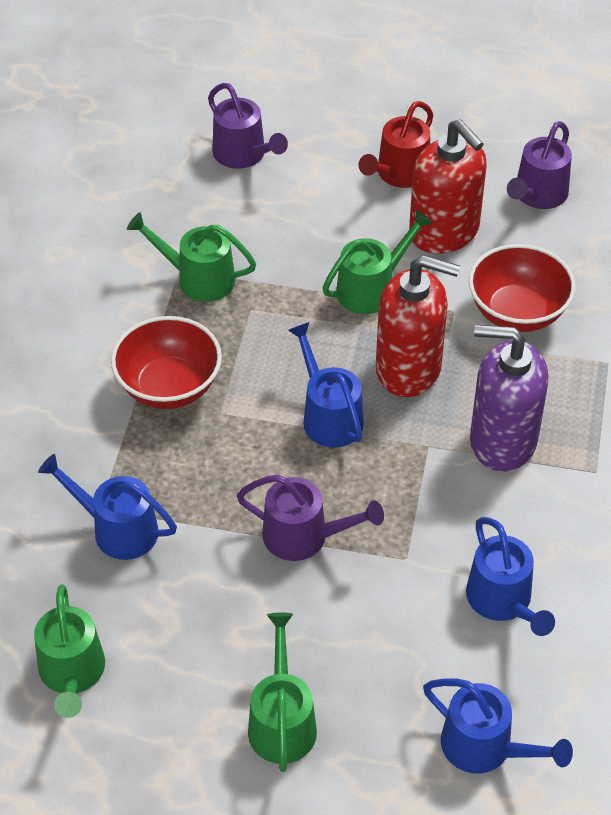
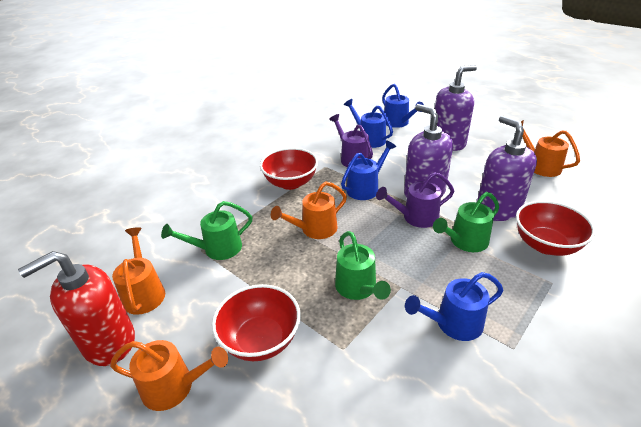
green watering can: [34,584,105,718] [127,212,256,302] [248,613,317,772] [322,209,433,314] = 4 -> [161,201,252,260] [335,231,391,300] [433,192,499,252] = 3
orange watering can: none = 0 -> [110,340,228,411] [112,227,165,315] [271,182,347,239] [521,120,580,177] = 4
purple soap dispenser: [470,325,548,472] = 1 -> [404,104,453,198] [435,65,477,151] [477,115,537,221] = 3
purple watering can: [208,83,288,169] [237,475,384,561] [507,121,572,209] = 3 -> [329,114,373,167] [376,172,454,228] = 2
red bowl: [111,316,222,409] [469,244,576,332] = 2 -> [212,284,301,361] [260,148,318,190] [516,201,595,256] = 3
red soap dispenser: [376,255,460,397] [409,119,487,254] = 2 -> [18,251,135,366] = 1
red watering can: [359,101,433,188] = 1 -> none = 0

